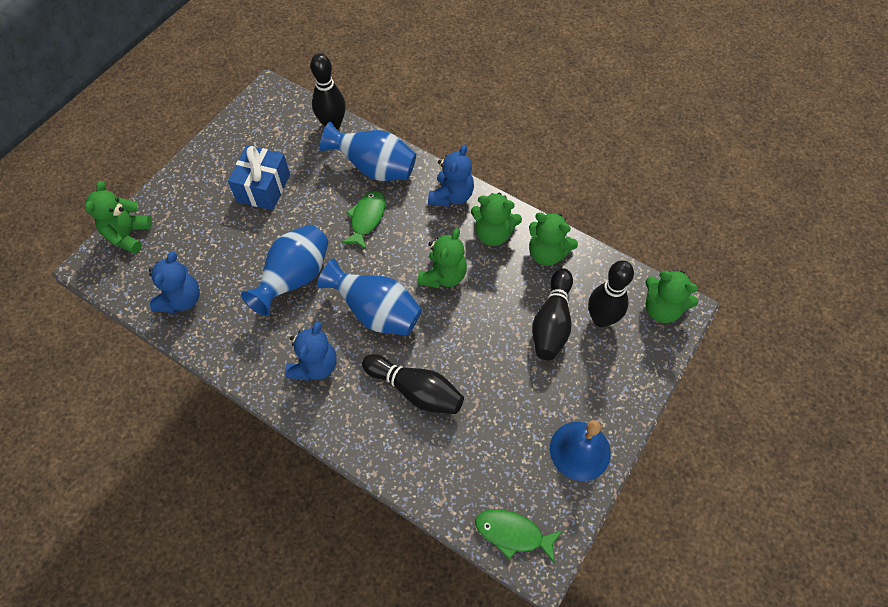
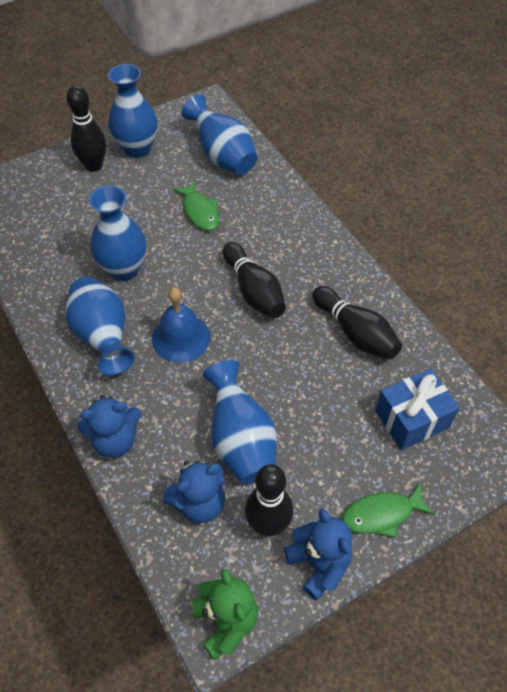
blue vase: [241,225,328,316] [317,258,422,336] [320,122,416,181] = 3 -> [65,277,135,375] [89,185,146,281] [108,64,157,158] [182,94,257,175] [203,360,277,484] = 5
green teddy bear: [85,181,152,254] [417,228,467,288] [471,193,522,246] [529,212,578,266] [646,270,698,323] = 5 -> [192,568,258,660] = 1

